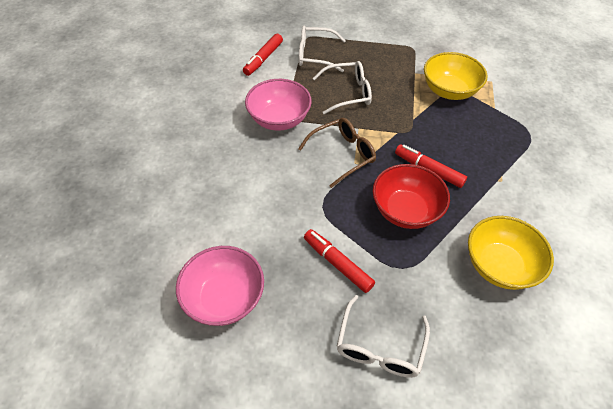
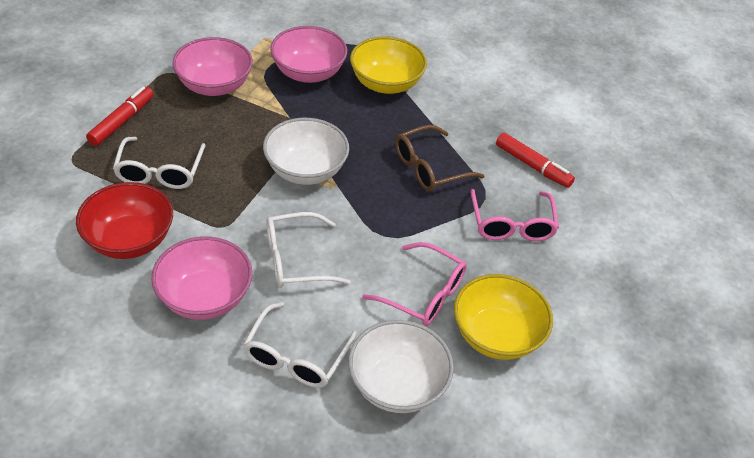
pink bowl: [176,246,264,326] [245,79,312,130] = 2 -> [151,236,252,320] [172,37,253,96] [270,26,347,83] = 3
pink glasses: none = 0 -> [362,242,467,326] [471,189,559,241] = 2
red marker: [243,34,283,76] [304,229,375,293] [395,144,467,188] = 3 -> [86,87,154,146] [496,133,575,188] = 2
white bowl: none = 0 -> [263,118,349,185] [348,320,454,413] = 2

